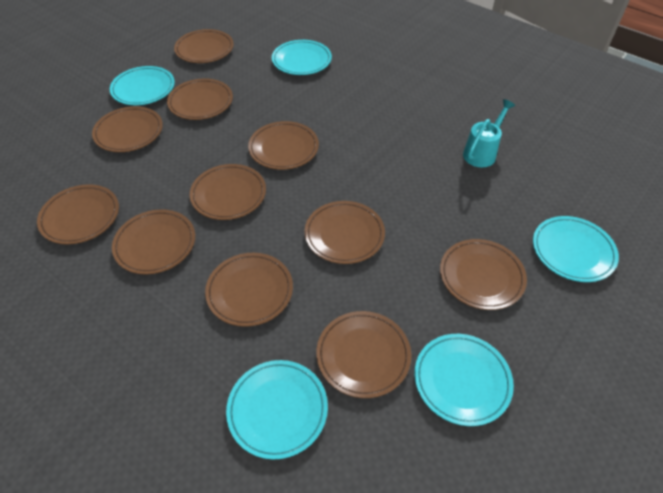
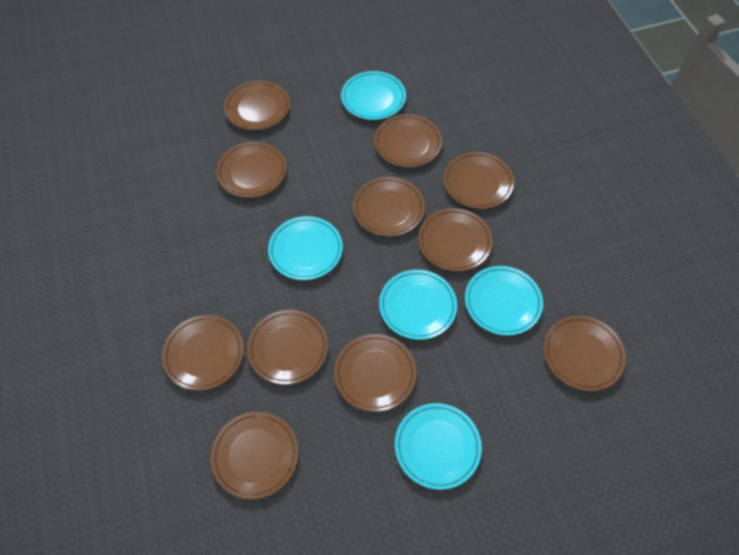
turquoise watering can: [463,99,515,167] = 1 -> none = 0

